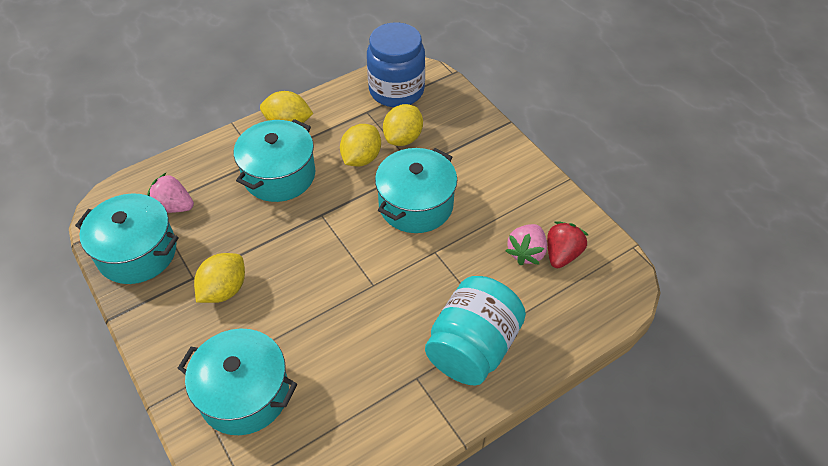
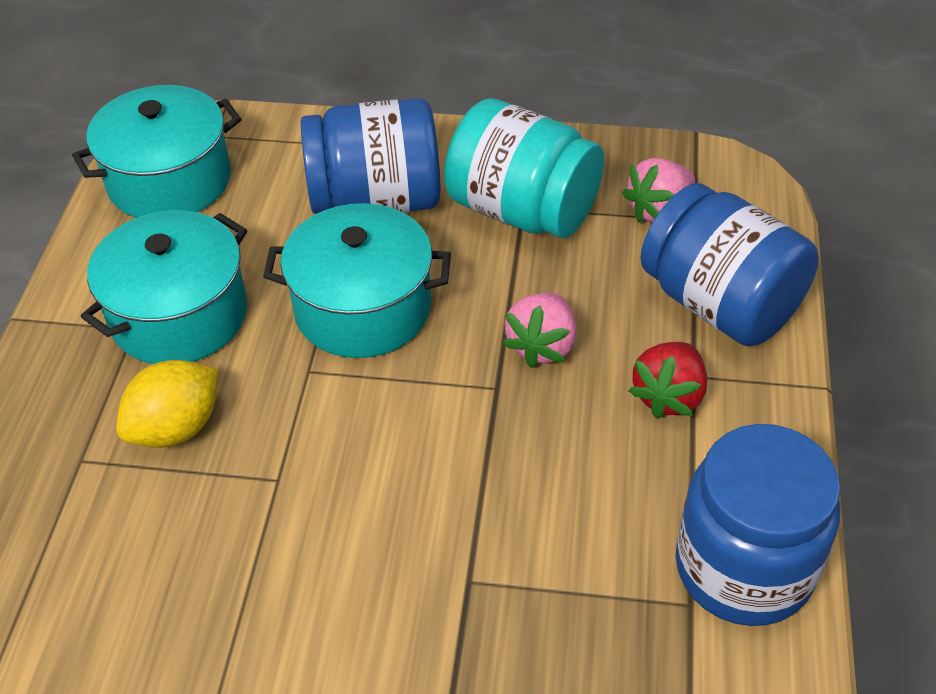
blue jar: [367,22,425,107] = 1 -> [301,98,441,214] [640,183,819,346] [676,424,841,626] = 3
turquoise pot: [75,193,179,284] [178,329,297,435] [234,119,315,202] [375,148,457,233] = 4 -> [72,85,241,218] [81,210,247,364] [263,203,451,358] = 3
yellow lemon: [194,253,245,303] [260,91,313,123] [340,124,381,167] [383,104,423,146] = 4 -> [116,360,218,448] = 1

